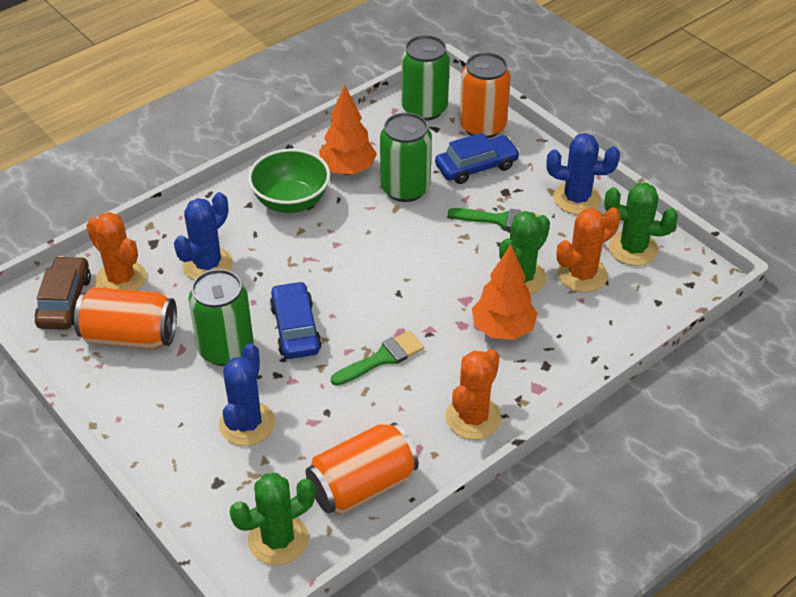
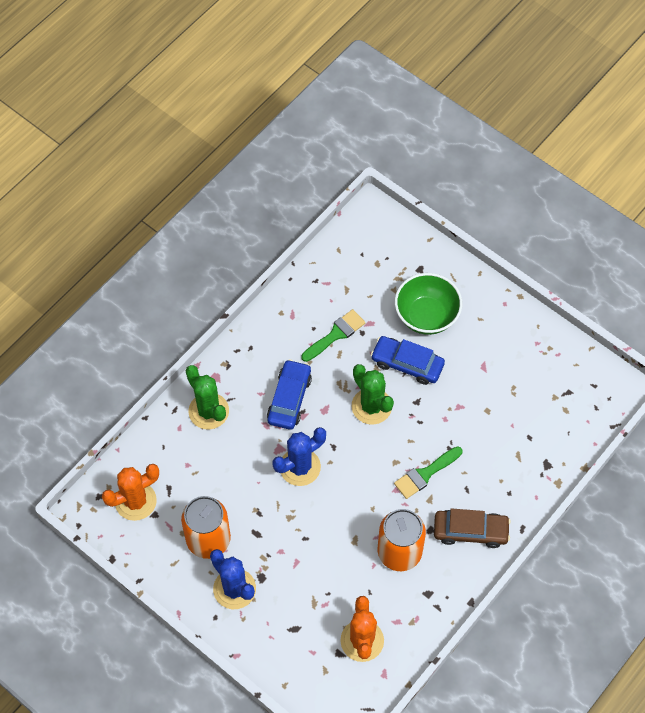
blue cactus: [174,192,233,280] [219,343,275,446] [546,133,620,214] = 3 -> [210,549,256,609] [273,427,326,486] = 2
green cactus: [230,473,316,565] [499,211,550,295] [604,183,678,266] = 3 -> [185,365,229,429] [352,364,394,425] = 2
green can: [188,269,254,366] [380,112,432,202] [401,35,450,121] = 3 -> none = 0
orange cactus: [86,212,146,291] [446,349,501,440] [557,207,621,293] = 3 -> [102,464,159,521] [340,596,384,662] = 2
orange can: [74,287,177,349] [306,422,419,515] [459,52,511,139] = 3 -> [181,496,231,559] [378,509,426,571] = 2
orange tree: [319,85,377,175] [472,245,538,340] = 2 -> none = 0

